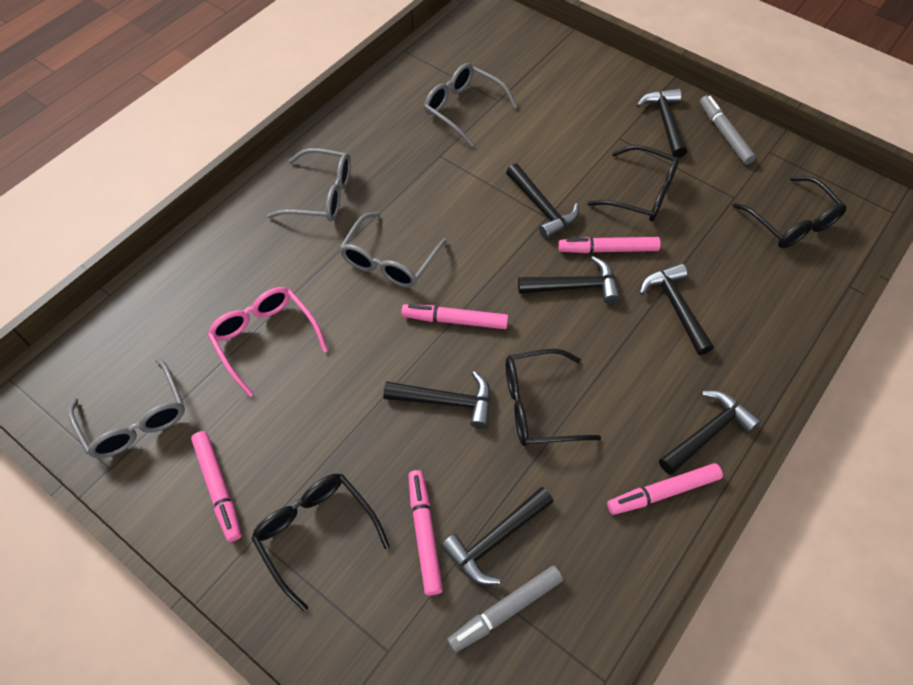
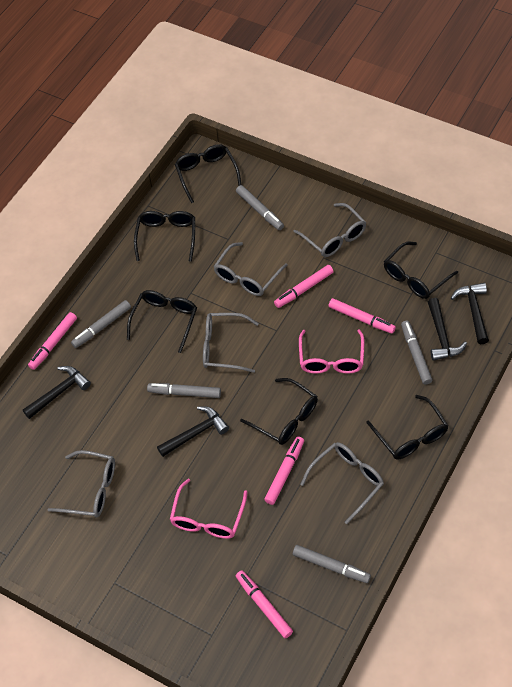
black glasses: [251,474,390,611] [506,349,601,446] [587,145,679,222] [733,176,847,248] = 4 -> [127,290,197,353] [134,211,195,262] [175,144,241,203] [240,378,318,445] [366,395,449,460] [384,242,458,299] = 6
black hammer: [383,371,491,429] [441,487,553,585] [506,164,579,239] [518,256,620,304] [637,88,687,158] [640,263,714,355] [659,391,761,475] = 7 -> [23,366,91,419] [157,406,229,457] [428,298,467,361] [451,283,489,344] = 4
grey glasses: [68,357,185,458] [267,148,351,222] [340,212,447,288] [424,63,517,147] = 4 -> [48,450,115,518] [203,313,259,373] [213,242,288,296] [293,203,366,257] [300,442,384,524] = 5
grey marker: [447,566,563,653] [700,95,756,165] = 2 -> [71,300,131,348] [147,383,221,398] [236,185,284,230] [293,545,371,583] [401,321,432,385] = 5
pink glasses: [208,287,328,397] = 1 -> [170,479,248,539] [299,330,364,374] = 2

